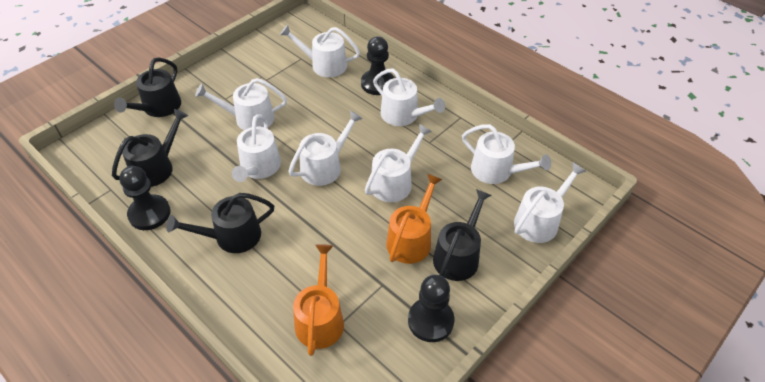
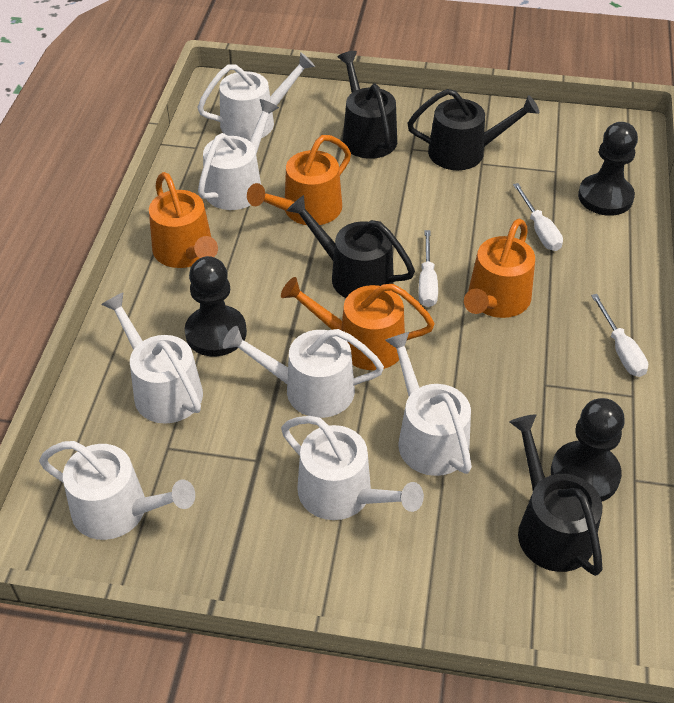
orange watering can: [293,244,344,356] [386,174,443,264] = 2 -> [149,172,218,268] [247,135,351,225] [281,277,435,370] [464,219,535,318] = 4
white screwdriver: none = 0 -> [419,230,438,307] [513,183,563,251] [591,294,648,377] = 3
white watering can: [195,78,287,130] [232,114,281,182] [280,25,360,77] [289,110,363,186] [365,124,432,202] [373,69,445,126] [462,124,551,184] [514,163,586,243] = 8 -> [39,441,195,540] [101,292,203,424] [197,52,315,141] [198,99,279,210] [223,326,384,418] [281,416,424,520] [385,332,472,476] = 7

